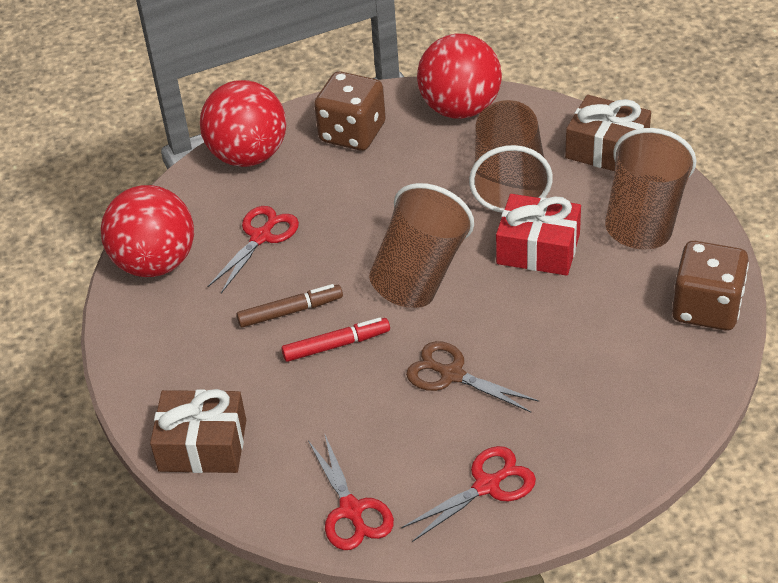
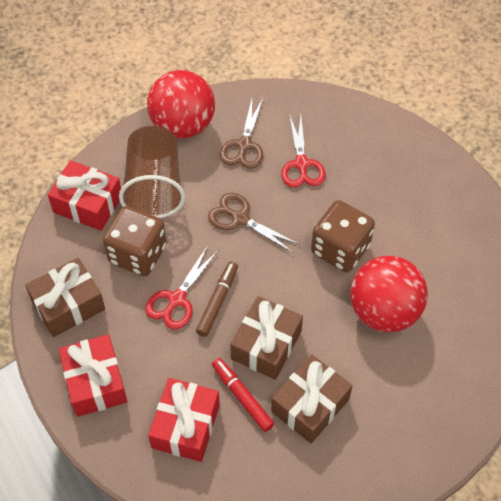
brown cup: [369,183,474,308] [469,100,553,213] [605,128,696,249] = 3 -> [119,126,185,218] = 1
brown gift: [150,389,246,473] [565,95,651,171] = 2 -> [25,258,105,337] [230,296,303,380] [271,354,352,443] = 3
brown scissors: [406,341,539,412] = 1 -> [208,193,300,253] [220,98,263,169] = 2
red ball: [101,185,194,277] [200,80,286,167] [417,33,502,119] = 3 -> [147,70,215,139] [350,256,428,333] = 2
red gift: [496,194,581,276] = 1 -> [48,160,121,231] [59,334,127,417] [148,378,220,462] = 3
red scissors: [207,206,299,293] [308,433,394,550] [401,446,536,542] = 3 -> [145,246,218,330] [281,114,326,188] = 2

